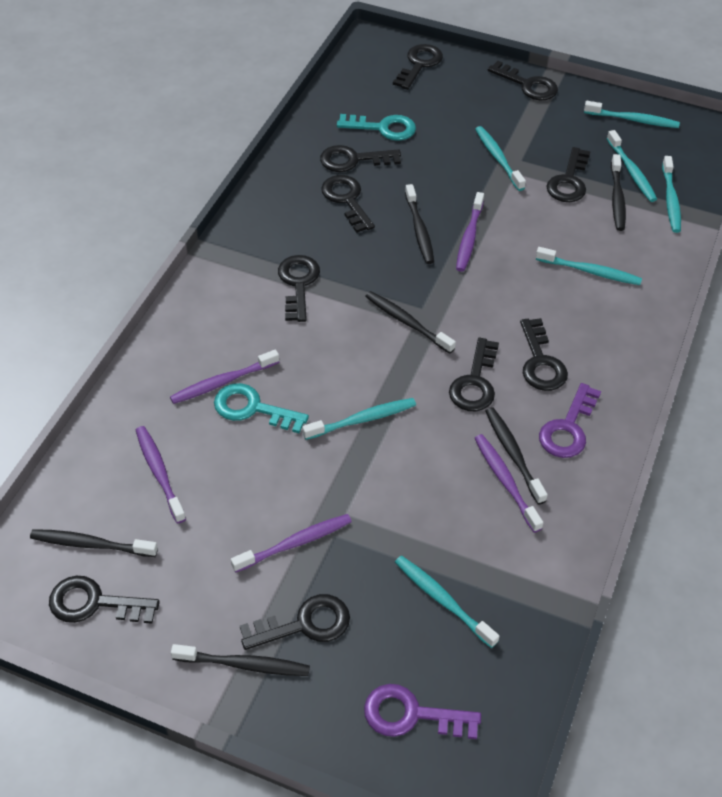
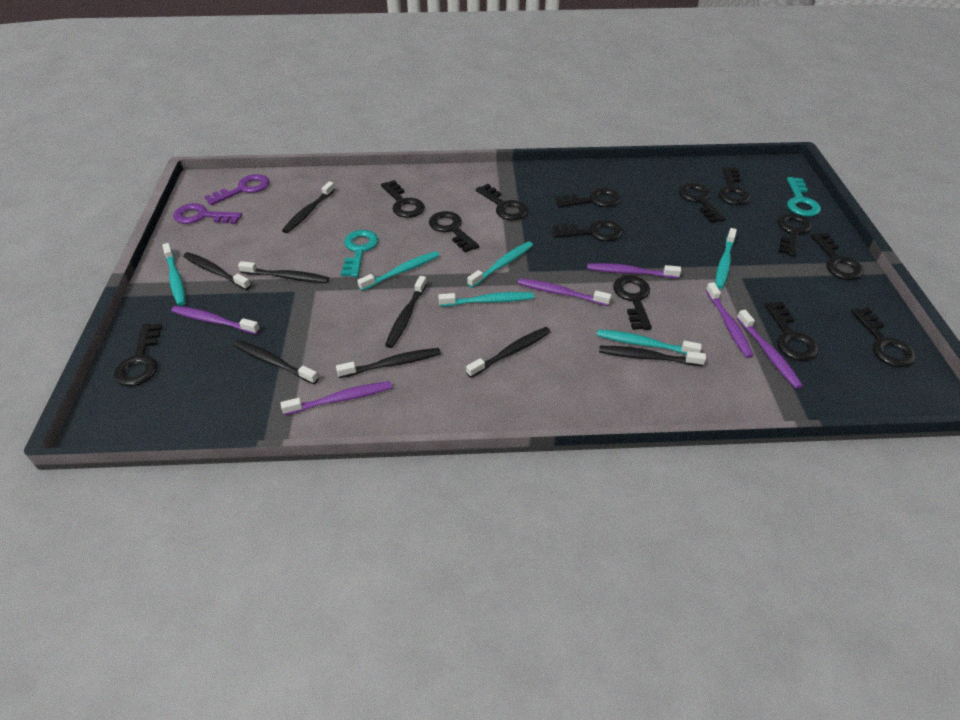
black key: [49,576,160,624] [240,594,350,650] [278,255,320,322] [320,145,401,172] [321,175,375,233] [393,44,443,90] [449,338,499,411] [488,61,558,100] [520,318,568,391] [546,147,591,202] = 10 -> [114,324,162,386] [381,180,425,218] [429,211,480,253] [476,184,528,220] [553,220,623,241] [555,188,621,207] [613,275,652,330] [678,183,726,223] [718,167,751,205] [764,302,819,361] [777,213,812,257] [811,233,864,280] [851,307,916,367] = 13
black toothbrush: [30,529,158,557] [171,644,310,676] [365,291,456,354] [405,184,434,264] [486,408,547,504] [611,154,626,231] = 6 -> [183,252,251,290] [234,340,319,384] [238,261,329,283] [282,181,335,233] [336,348,441,378] [385,276,427,348] [466,327,551,378] [599,346,706,366] = 8
purple toothbrush: [136,426,186,523] [170,350,279,404] [231,514,352,573] [456,192,484,272] [474,434,543,533] = 5 -> [171,306,260,334] [280,381,392,415] [518,278,612,306] [587,263,681,278] [706,282,754,358] [737,310,803,389] = 6
turquoise toothbrush: [302,398,416,440] [395,555,500,648] [475,126,526,191] [536,247,642,285] [584,101,680,128] [607,130,657,202] [662,156,681,233] = 7 -> [162,243,186,306] [357,251,440,291] [438,292,534,306] [467,242,533,288] [597,329,702,354] [715,228,737,289] = 6

